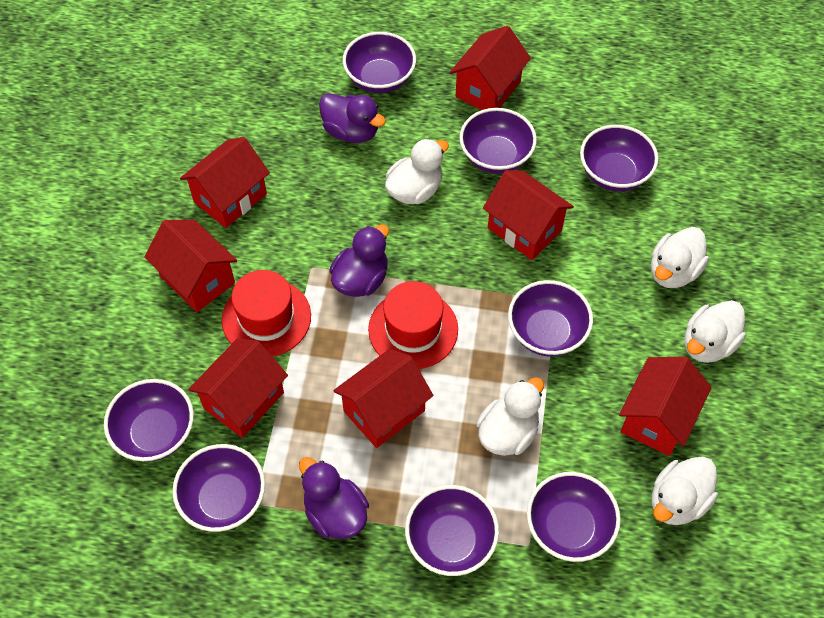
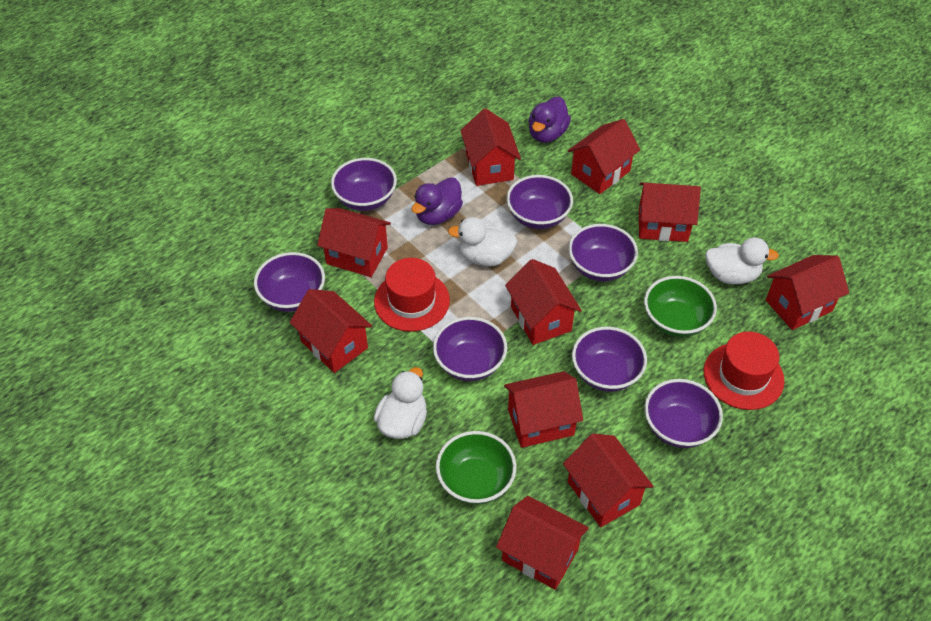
green bowl: none = 0 -> [436,431,516,504] [644,276,717,337] = 2
purple bowl: [104,379,194,462] [172,444,265,532] [343,32,416,93] [405,485,499,576] [459,108,537,174] [508,280,593,357] [527,472,621,562] [580,125,658,192] = 8 -> [254,252,325,312] [331,158,397,211] [433,317,507,381] [507,175,573,229] [568,224,638,282] [572,327,647,392] [644,379,723,448] = 7
purple duck: [299,457,369,539] [319,93,386,143] [329,224,389,297] = 3 -> [412,177,463,225] [528,97,571,143] = 2
red house: [144,220,237,312] [180,137,270,228] [188,338,288,438] [333,349,433,448] [450,26,531,110] [483,170,574,260] [619,356,712,456] = 7 -> [290,289,372,373] [317,208,391,277] [460,108,521,186] [496,496,589,590] [504,371,583,448] [505,259,582,345] [563,433,654,527] [568,119,640,194] [639,182,701,242] [766,255,849,330] = 10
white duck: [385,138,449,204] [476,377,544,456] [651,227,709,288] [652,456,718,525] [684,300,746,363] = 5 -> [374,367,427,439] [448,217,517,266] [705,237,779,284] = 3

